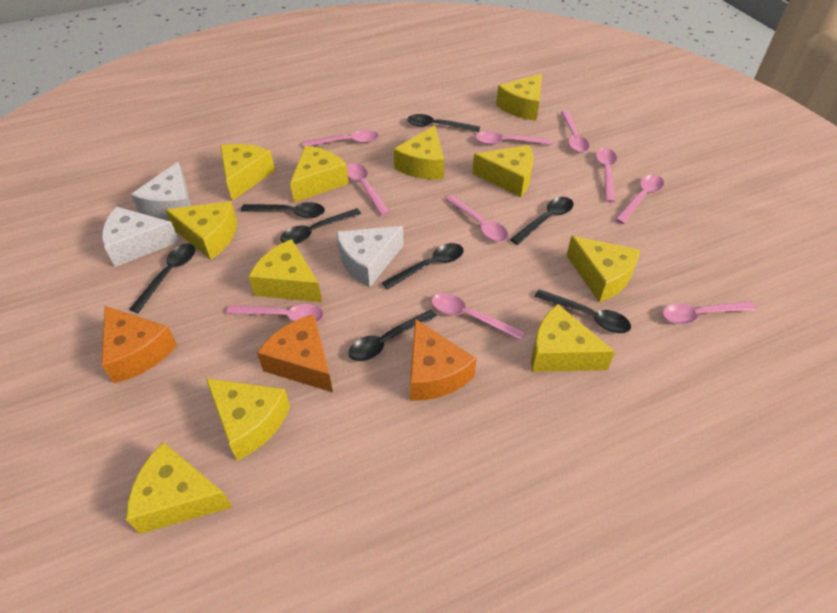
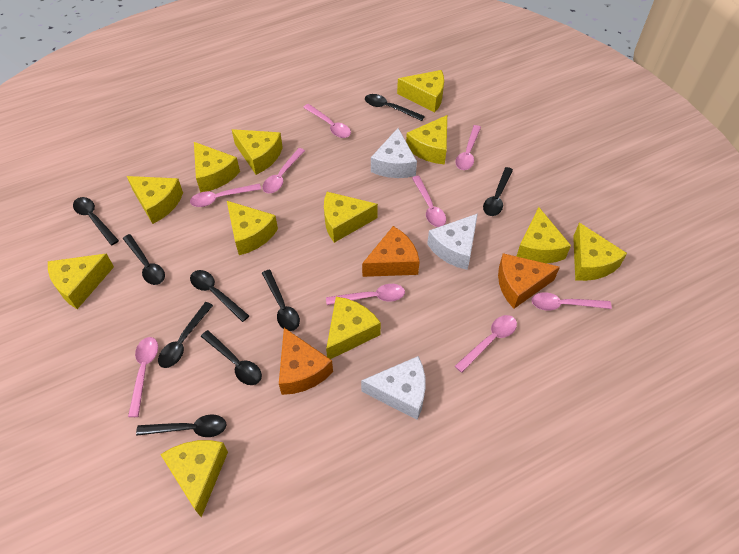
black spoon: [129,244,195,313] [241,202,325,218] [280,208,361,244] [348,309,438,361] [382,243,463,290] [407,114,480,132] [510,197,573,245] [534,289,631,333] = 8 -> [73,197,119,245] [123,234,165,285] [136,414,226,437] [158,302,213,368] [190,270,249,322] [201,330,262,385] [262,270,300,331] [365,94,425,121] [483,167,513,216] = 9
pink spoon: [227,304,324,323] [303,130,379,147] [347,163,390,216] [431,293,525,341] [445,195,509,242] [476,131,552,145] [561,111,589,153] [596,148,617,202] [615,175,664,224] [662,301,756,324] = 10 -> [128,337,158,417] [190,184,261,207] [262,148,305,193] [303,104,351,138] [326,284,405,305] [412,176,446,227] [455,125,481,170] [455,315,517,373] [532,292,612,311] = 9
yellow cheese: [126,442,233,534] [166,201,237,260] [206,378,290,461] [220,144,275,201] [248,239,322,302] [290,146,349,202] [394,125,444,180] [472,145,534,197] [496,73,542,121] [531,304,615,372] [566,236,640,302] = 11 -> [48,253,114,309] [127,176,183,224] [160,440,228,517] [194,142,240,193] [227,201,278,255] [231,129,283,175] [324,192,378,243] [326,297,381,359] [397,70,444,113] [406,115,447,164] [517,207,571,264] [573,223,627,281] = 12

